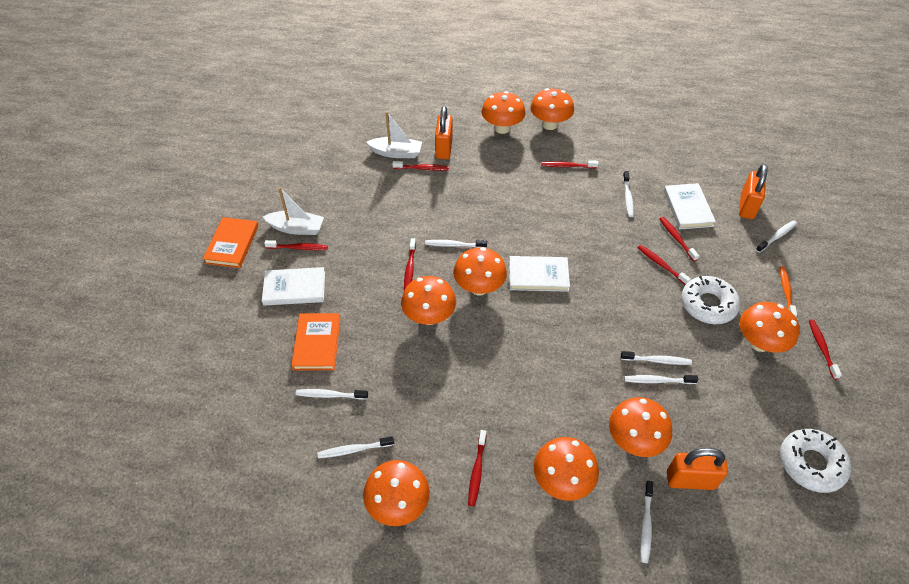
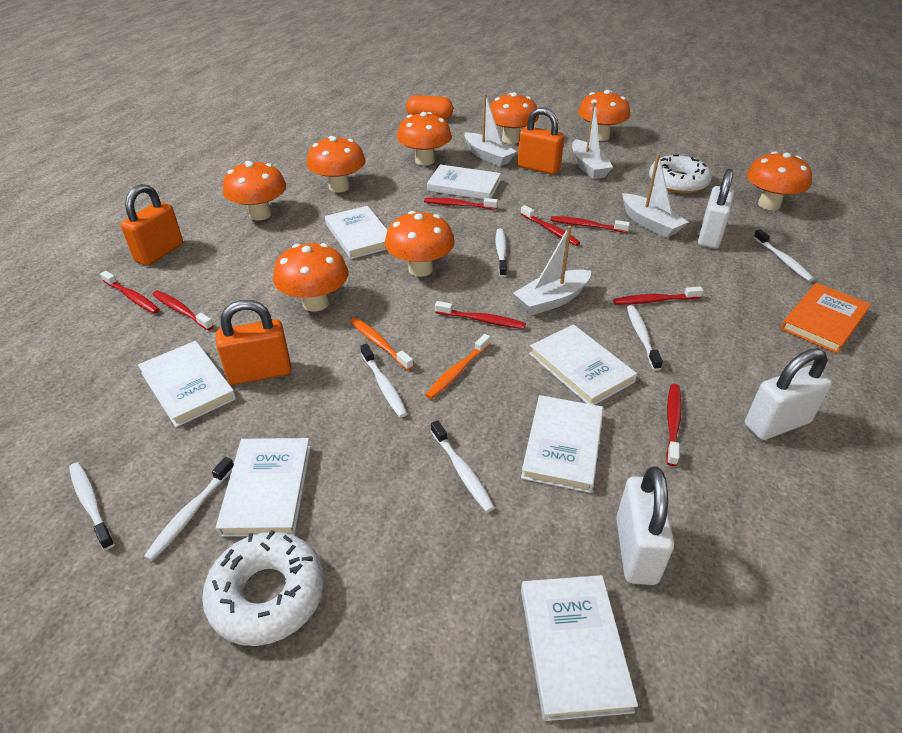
orange book: [203,217,258,268] [291,313,340,371] = 2 -> [781,283,871,354] = 1
orange capsule: none = 0 -> [406,95,453,120] = 1
orange toothbrush: [780,266,797,317] = 1 -> [350,318,414,371] [425,334,491,399] = 2
white boat: [263,187,324,235] [366,111,422,158] = 2 -> [464,93,517,167] [513,226,591,315] [572,102,613,179] [622,154,688,238] = 4
white book: [262,267,325,306] [509,256,570,292] [664,183,716,230] = 3 -> [138,341,236,427] [216,438,311,537] [325,206,387,259] [427,164,501,199] [521,395,603,493] [521,575,638,721] [529,324,637,405] = 7
white padlock: none = 0 -> [616,466,674,585] [698,169,734,249] [745,348,832,440] = 3
white toothbrush: [296,389,368,399] [318,436,394,458] [425,240,487,248] [621,351,692,365] [623,171,634,217] [624,375,698,384] [640,481,653,563] [756,220,797,253] = 8 -> [69,462,115,550] [144,457,234,561] [360,344,407,418] [431,420,495,512] [496,228,507,277] [627,305,663,371] [753,229,814,282] = 7

